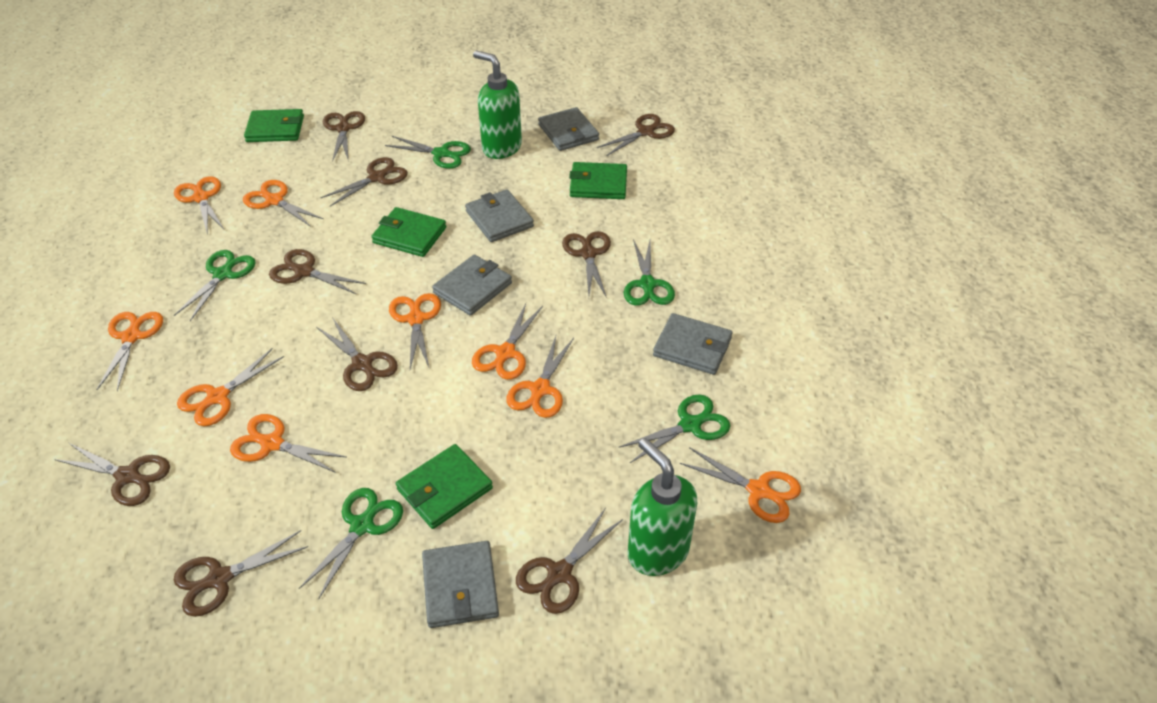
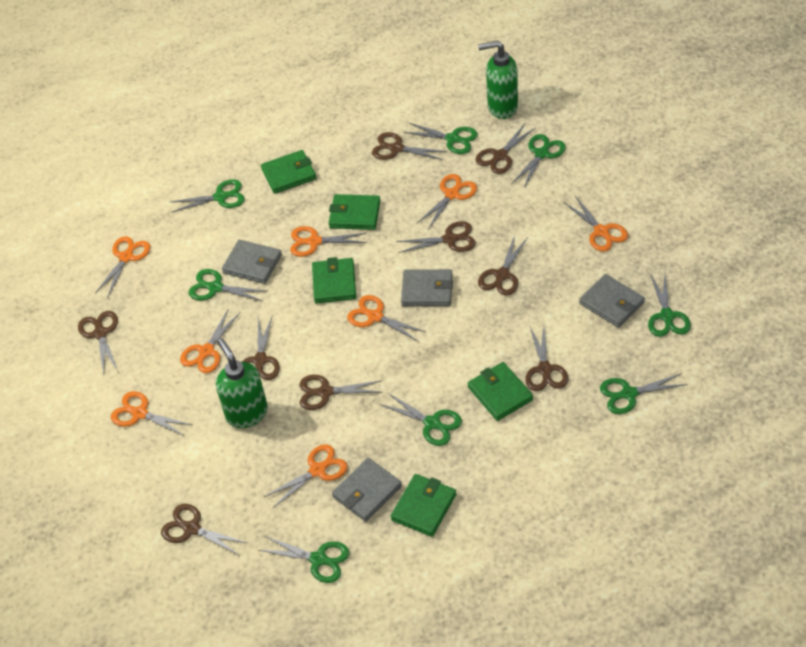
green scissors: [174,250,256,321] [299,488,403,599] [385,136,471,169] [619,395,730,463] [624,239,675,306] = 5 -> [171,179,245,213] [189,269,266,301] [259,536,349,583] [379,393,462,446] [404,123,478,154] [512,134,566,188] [600,373,688,414] [648,273,691,337] = 8
green wallet: [244,109,304,142] [371,207,446,257] [396,444,493,529] [569,162,627,199] = 4 -> [261,150,316,194] [312,257,356,304] [329,194,380,230] [391,474,456,537] [468,362,533,421] = 5
grey wallet: [422,541,499,628] [432,255,512,316] [465,189,534,242] [538,107,599,151] [653,313,733,375] = 5 -> [222,240,282,284] [332,458,402,522] [401,269,453,306] [579,274,645,328] = 4
orange scissors: [97,312,163,391] [174,176,224,232] [177,348,284,426] [230,414,346,473] [243,180,324,227] [389,293,441,369] [472,303,543,380] [507,336,574,418] [680,447,801,523] = 9 -> [95,236,150,296] [111,391,192,436] [180,310,241,373] [264,444,348,508] [290,226,367,257] [347,295,426,341] [417,174,477,229] [565,196,628,252] = 8

